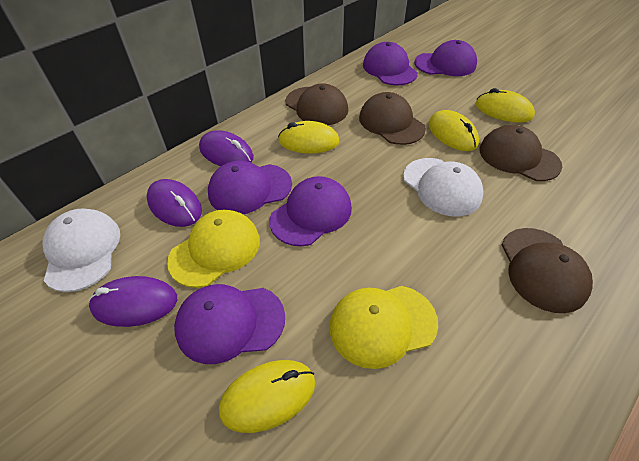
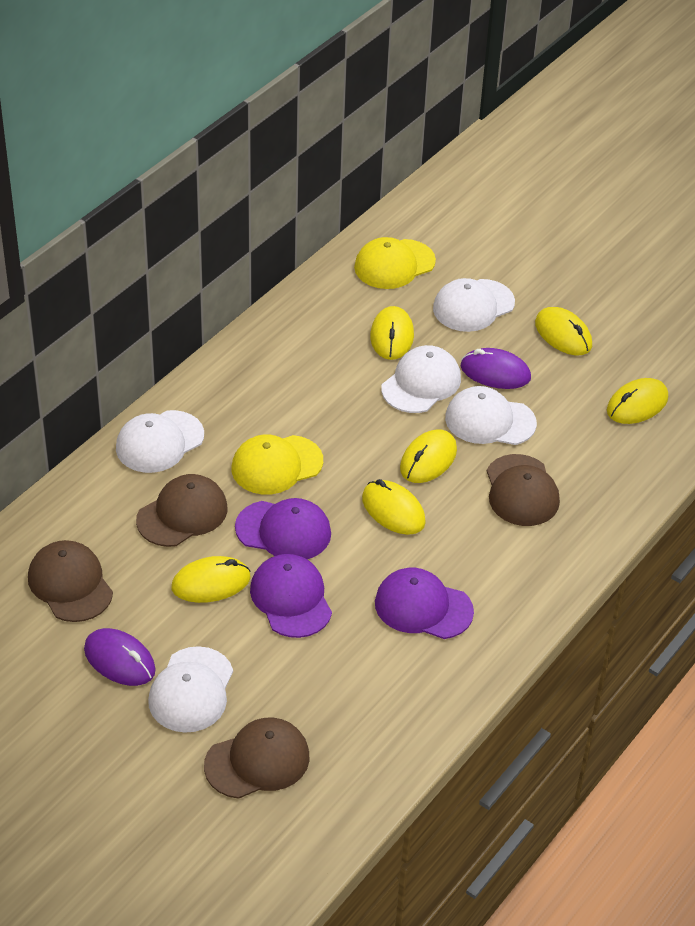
purple cap: [174,284,285,364] [208,161,292,214] [269,176,352,246] [363,42,418,85] [414,40,477,76] = 5 -> [235,498,331,559] [250,554,332,638] [375,568,474,639] = 3
purple mouse: [89,276,177,327] [147,179,202,227] [199,130,254,166] = 3 -> [84,628,156,686] [461,348,531,389] = 2
white cap: [43,208,120,292] [403,158,483,217] = 2 -> [116,410,204,473] [148,646,233,733] [381,345,461,413] [433,278,515,332] [445,386,537,445] = 5
yellow mouse: [219,360,315,433] [278,121,340,153] [429,110,479,151] [476,88,535,123] = 4 -> [171,556,251,603] [362,479,426,535] [370,306,414,360] [400,429,457,483] [535,307,592,355] [607,378,668,424] = 6

